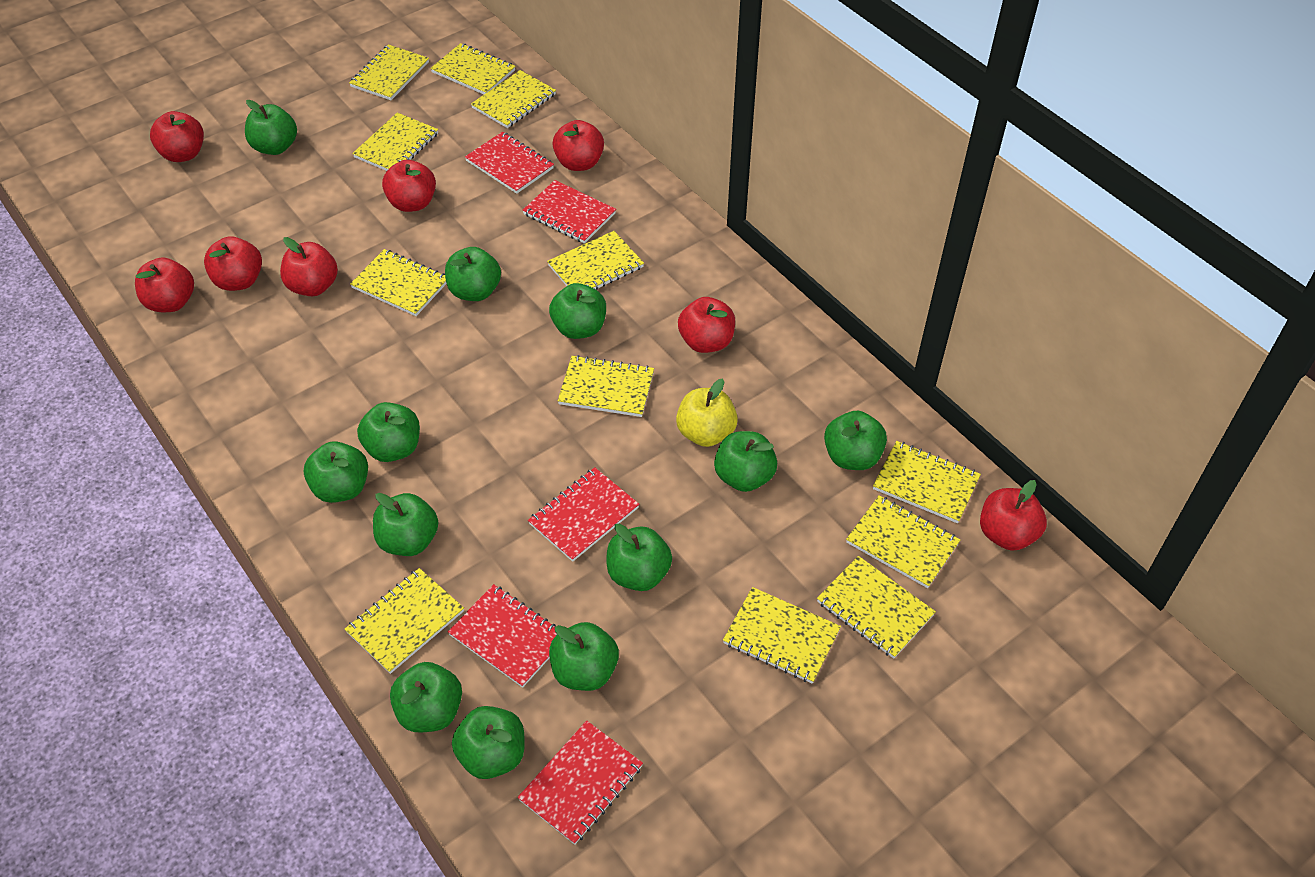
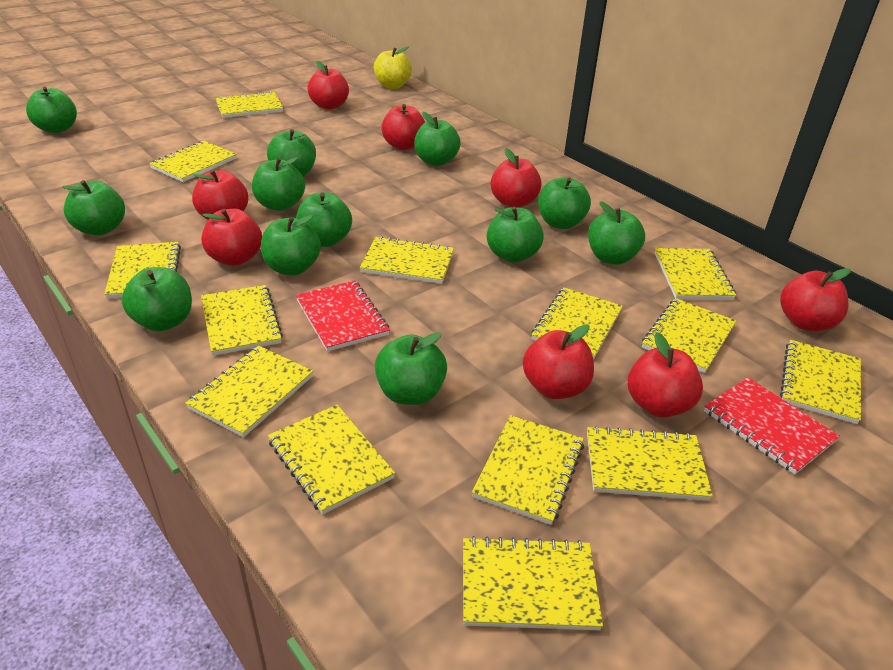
red notebook: [448,584,557,688] [465,132,554,194] [518,720,643,845] [522,180,616,244] [528,467,639,562] = 5 -> [296,280,390,352] [704,377,840,474] = 2
yellow notebook: [345,568,464,674] [349,44,429,100] [350,249,447,316] [352,112,438,171] [430,43,516,94] [471,70,556,128] [547,231,644,290] [558,355,654,417] [723,587,841,684] [817,556,936,659] [846,495,960,588] [873,441,981,523] = 12 -> [104,242,181,299] [149,141,237,182] [185,346,313,437] [201,285,283,356] [216,91,283,118] [268,405,395,515] [360,236,454,284] [463,536,603,630] [472,415,584,525] [531,288,623,360] [587,426,713,501] [642,298,736,373] [655,248,736,300] [780,340,861,424] = 14

